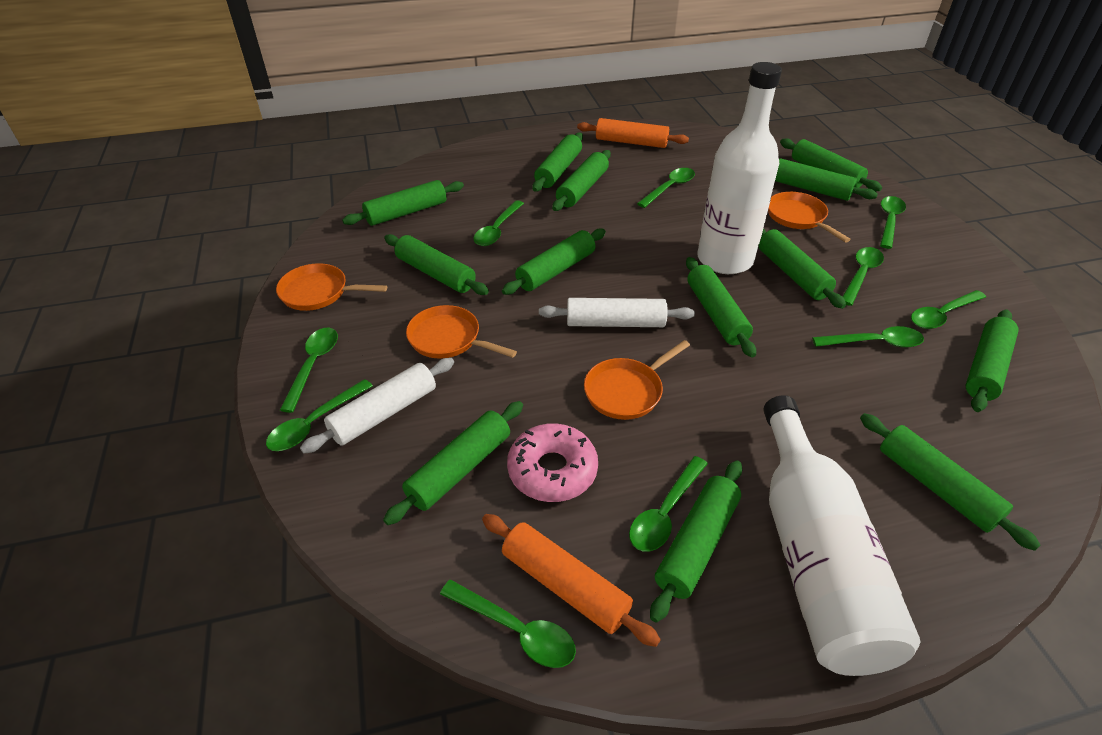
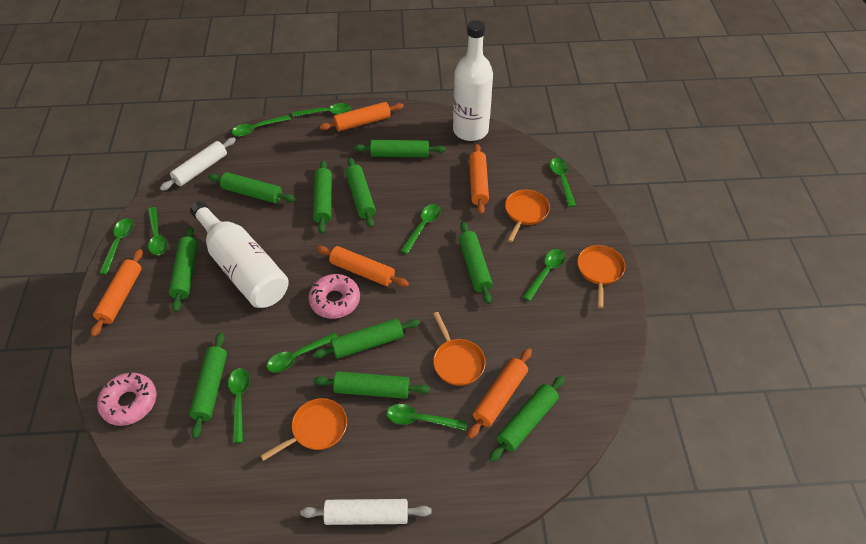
green rolling pin: [342,180,464,226] [383,401,523,525] [384,234,489,295] [502,228,606,295] [532,133,583,192] [552,150,611,211] [650,460,742,623] [686,257,756,358] [759,228,846,309] [775,158,878,201] [780,138,882,191] [860,413,1040,551] [966,310,1018,412] = 13 -> [169,227,198,312] [189,332,227,439] [208,172,295,203] [312,318,420,359] [313,160,332,233] [313,371,430,399] [345,157,376,228] [354,140,446,158] [459,222,493,304] [489,375,565,462] = 10
orange rolling pin: [482,514,661,647] [577,118,689,148] = 2 -> [91,249,143,337] [317,246,409,287] [319,102,404,131] [468,348,532,439] [469,144,489,215] = 5
pink donut: [507,423,598,502] = 1 -> [97,373,157,426] [308,274,360,319] = 2

